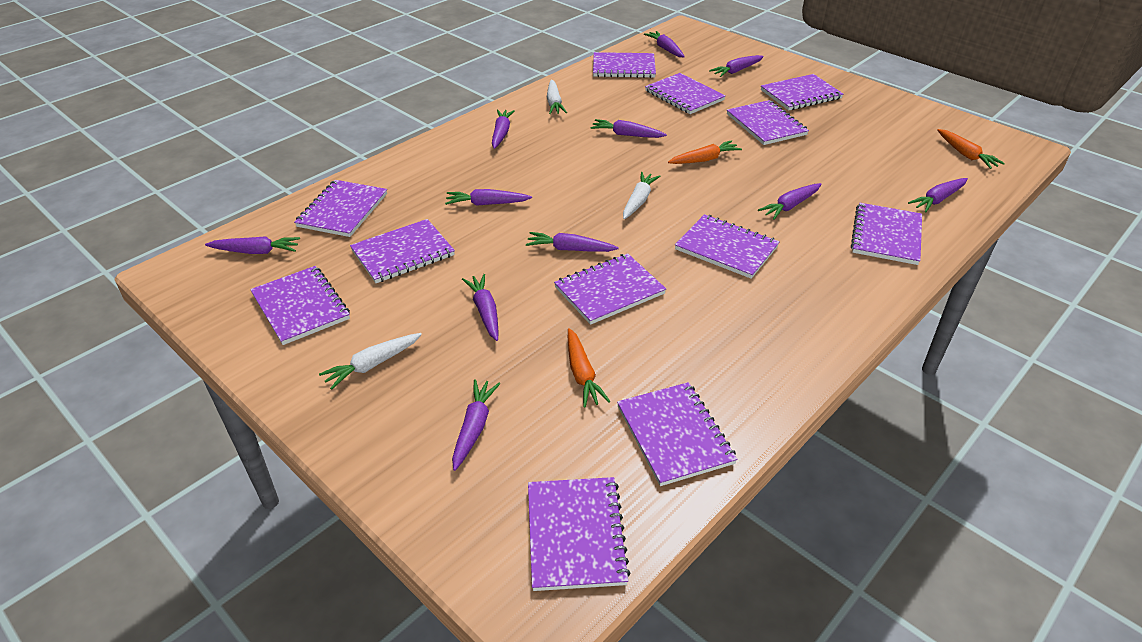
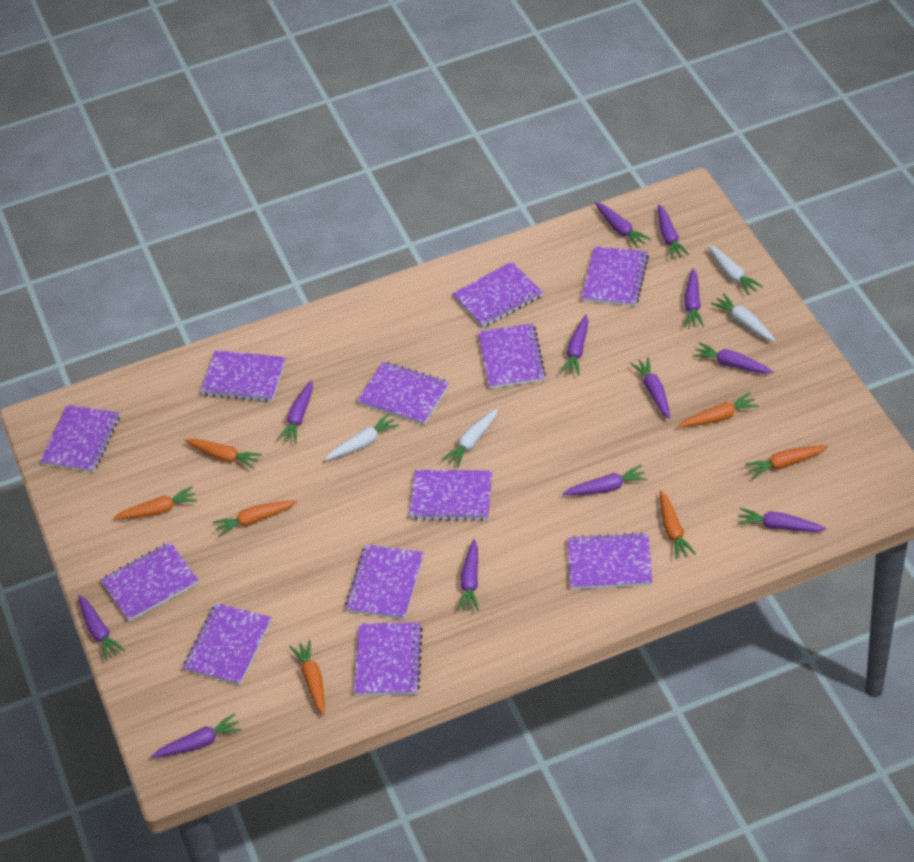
orange carrot: [568,328,611,408] [668,140,742,164] [937,129,1005,169] = 3 -> [113,486,198,520] [184,439,262,469] [213,500,297,537] [290,640,325,715] [660,490,696,560] [678,392,759,427] [745,446,828,479] = 7
purple carrot: [205,236,300,254] [445,189,532,206] [452,379,500,471] [462,274,499,341] [492,109,515,149] [526,232,619,252] [590,119,667,138] [644,31,685,57] [709,55,764,77] [758,183,822,220] [908,178,968,213] = 11 -> [78,595,125,661] [151,713,242,758] [277,380,313,444] [457,539,479,611] [560,315,588,376] [562,465,648,495] [595,202,651,248] [630,357,670,419] [658,204,689,259] [684,268,704,327] [692,342,774,374] [737,508,826,532] = 12
white carrot: [319,333,422,390] [547,79,567,114] [623,172,660,219] = 3 -> [324,414,399,461] [441,408,498,468] [707,245,763,295] [710,293,776,341] = 4

